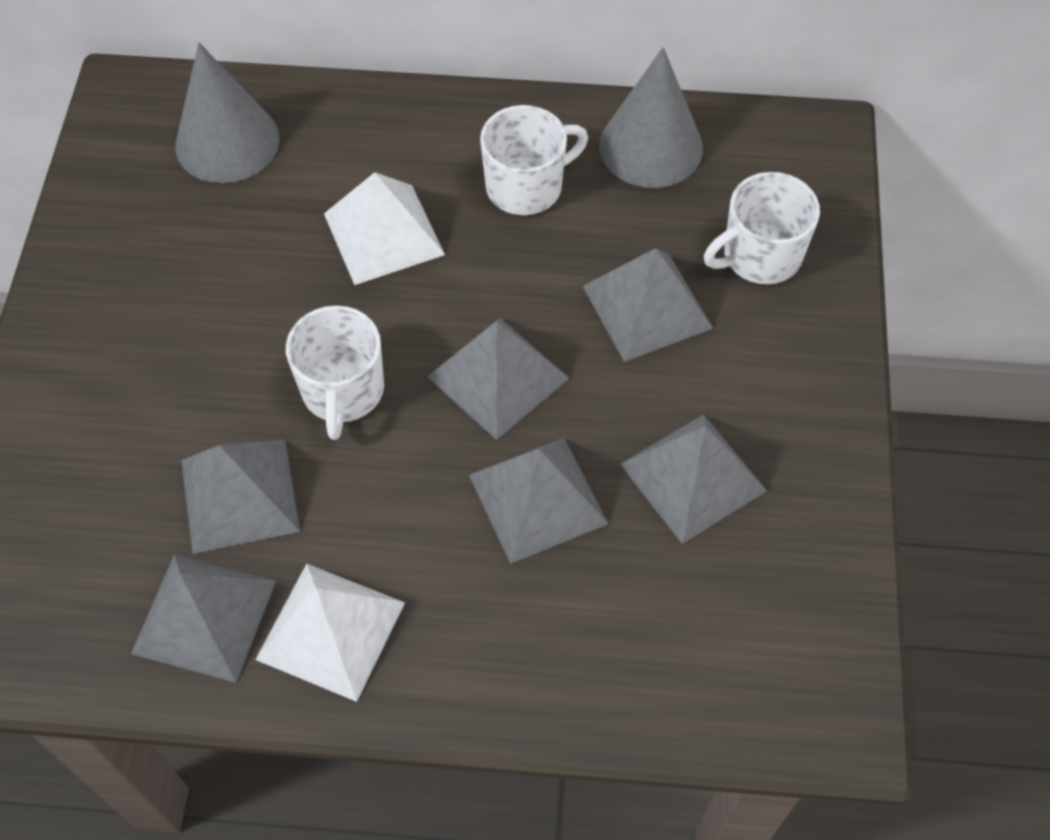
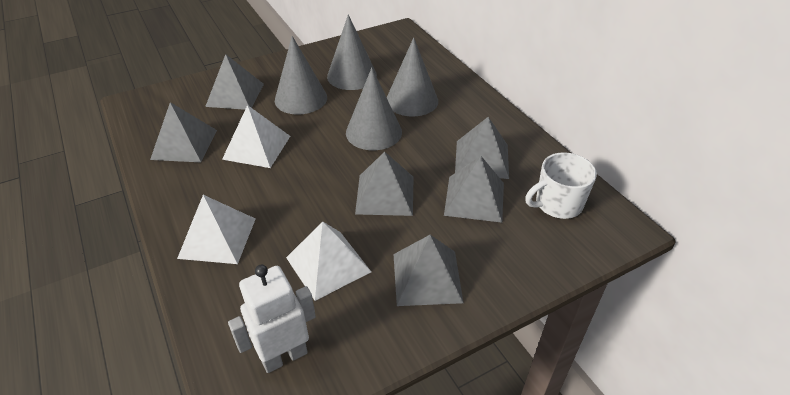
grey cone: [175,43,280,183] [599,47,703,188] = 2 -> [275,36,327,115] [327,14,377,90] [346,68,402,150] [387,37,438,116] = 4
white mug: [286,305,384,440] [480,105,588,215] [704,172,820,284] = 3 -> [525,152,597,219] = 1
white pyramid: [255,564,405,702] [324,172,445,285] = 2 -> [177,195,255,264] [222,105,290,168] [286,221,371,301] = 3
white robot: none = 0 -> [228,265,316,373] = 1

